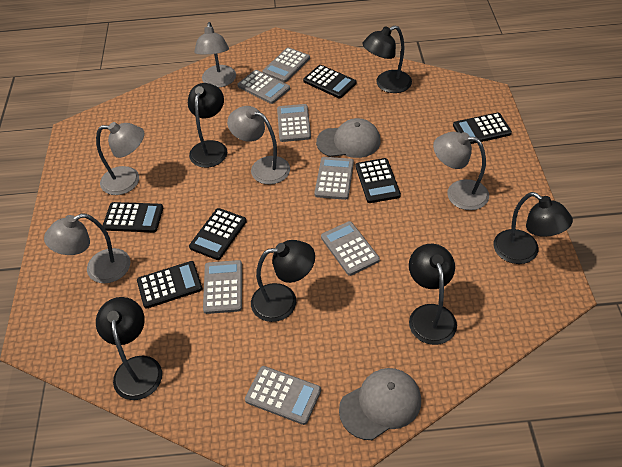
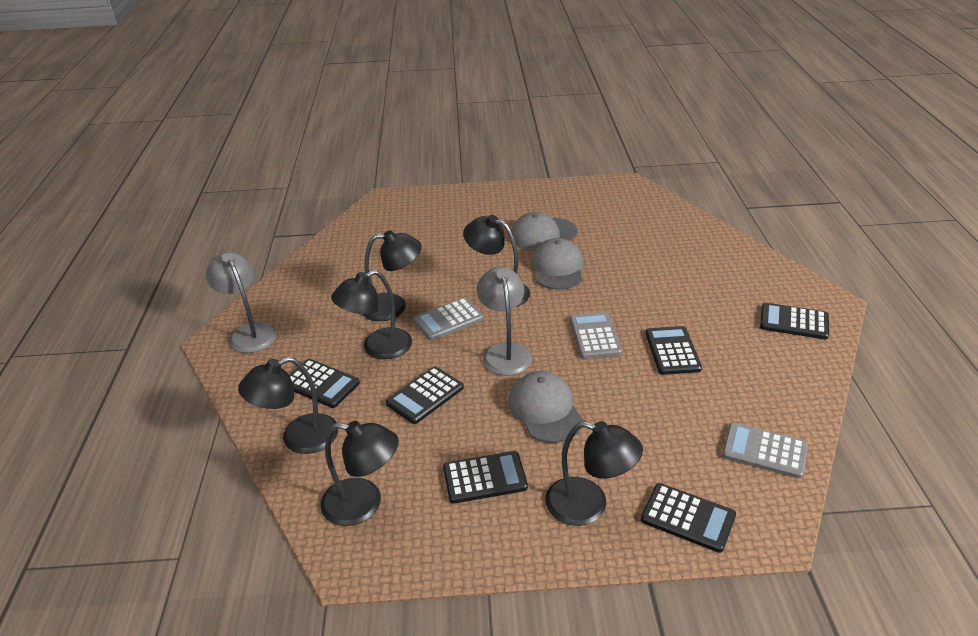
grey calculator: [203,260,242,314] [237,70,290,104] [245,366,321,425] [263,47,310,82] [277,104,311,142] [314,157,354,200] [321,221,380,276] = 7 -> [413,297,484,341] [570,312,622,359] [722,423,808,479] = 3
grey cap: [316,118,380,158] [339,368,421,440] = 2 -> [509,371,584,443] [511,212,577,250] [531,238,584,290] = 3
grey lamp: [44,214,130,283] [96,122,145,195] [194,22,236,88] [227,106,290,185] [433,132,489,210] = 5 -> [206,252,277,353] [477,267,533,376] = 2

